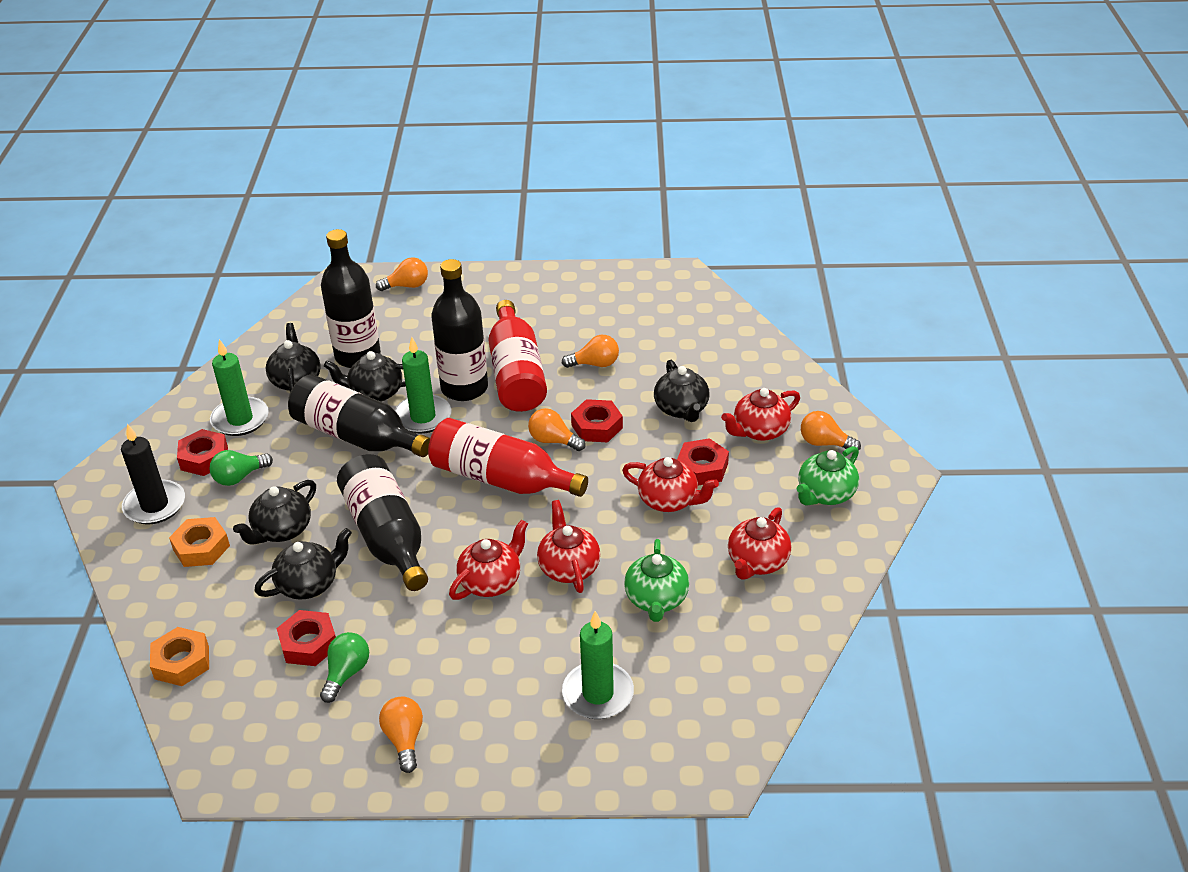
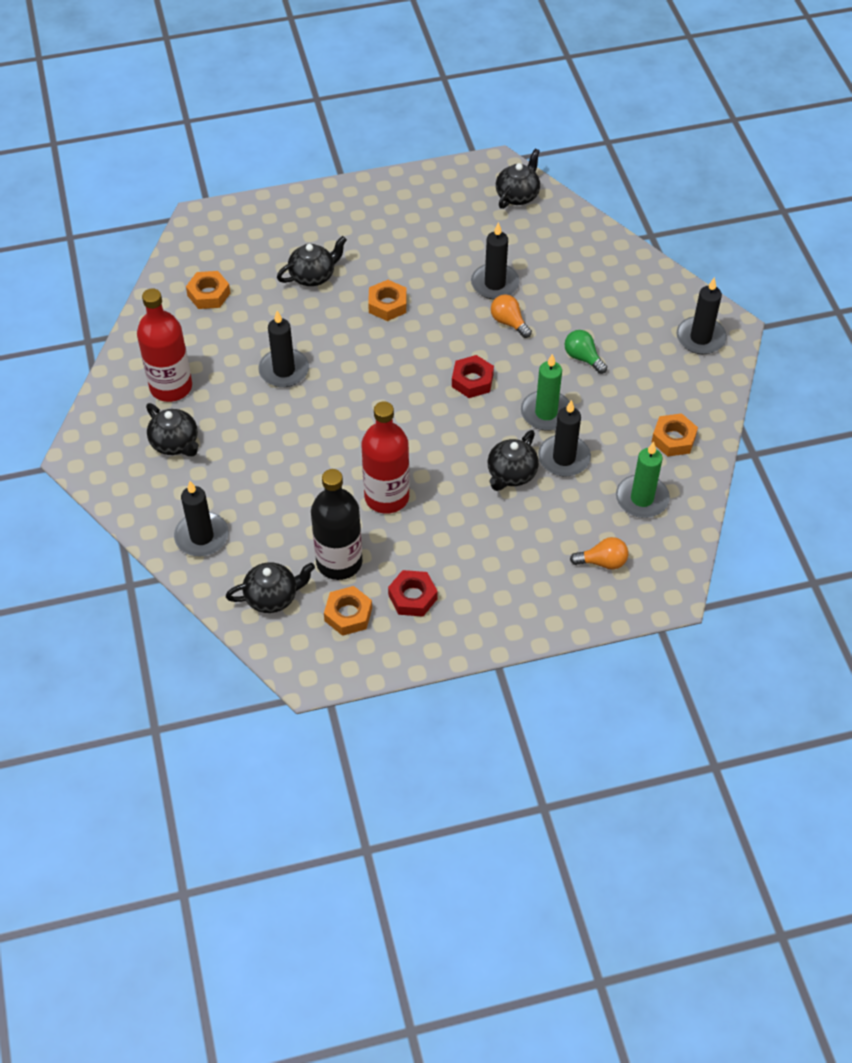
black bottle: [288,374,430,457] [321,229,381,368] [337,454,428,591] [431,259,488,401] = 4 -> [311,469,362,580] = 1
black candle: [121,424,185,525] = 1 -> [174,481,229,556] [258,311,309,387] [471,222,520,299] [538,400,591,477] [677,277,727,354] = 5
green candle: [210,339,269,436] [394,337,452,434] [562,611,634,719] = 3 -> [521,354,570,431] [616,442,670,518] = 2
green light bulb: [210,450,273,486] [320,632,369,703] = 2 -> [565,330,607,374] = 1
green teapot: [624,539,689,622] [797,446,859,506] = 2 -> none = 0
orange light bulb: [376,257,428,291] [379,697,423,773] [528,408,586,451] [562,335,619,368] [801,411,861,451] = 5 -> [491,294,532,338] [570,537,628,570] = 2
orange nut: [150,627,209,686] [169,517,230,567] = 2 -> [186,271,230,309] [324,586,372,636] [368,280,407,321] [651,413,698,457] = 4
red nut: [177,429,228,476] [276,610,336,666] [571,399,623,442] [677,438,729,486] = 4 -> [388,570,438,617] [452,355,494,398] = 2
red teapot: [449,519,528,600] [537,500,601,593] [622,457,719,512] [721,388,800,441] [728,507,791,580] = 5 -> none = 0

